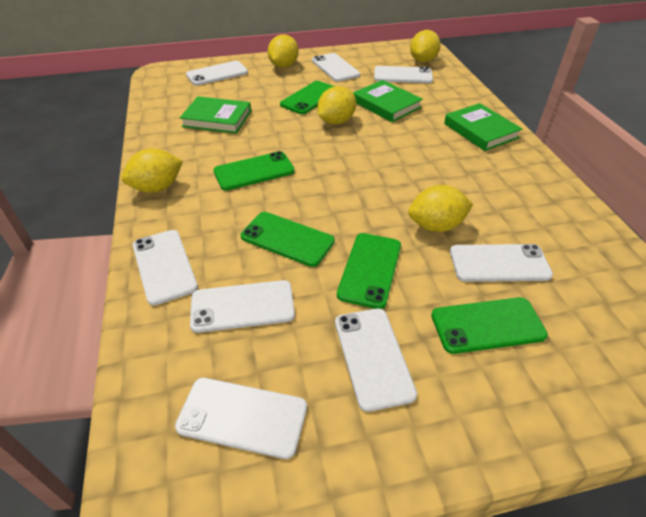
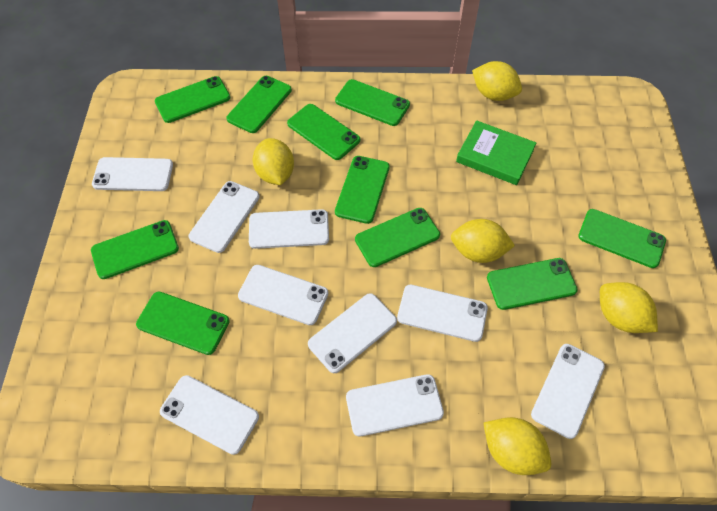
green book: [180,96,251,134] [353,80,423,122] [444,103,522,151] = 3 -> [456,120,536,185] = 1
green phone: [213,151,295,191] [241,212,335,267] [280,81,335,114] [337,233,401,309] [431,297,548,354] = 5 -> [91,220,179,279] [136,292,230,355] [155,76,230,123] [226,76,292,133] [287,104,360,160] [335,79,410,126] [335,156,390,224] [355,208,440,267] [487,258,578,310] [578,209,666,268] = 10
white phone: [133,230,198,305] [175,378,307,459] [186,61,248,86] [190,280,295,333] [312,53,360,82] [335,308,417,412] [374,66,433,83] [450,244,553,282] = 8 -> [92,157,173,191] [160,375,259,455] [188,181,260,253] [238,265,328,325] [249,209,329,249] [308,293,397,373] [346,374,444,437] [397,285,488,342] [531,344,605,439] = 9

